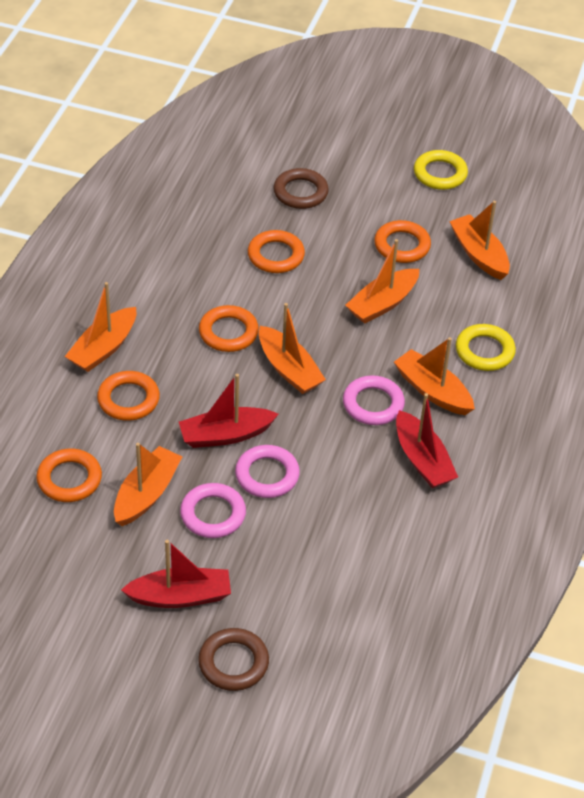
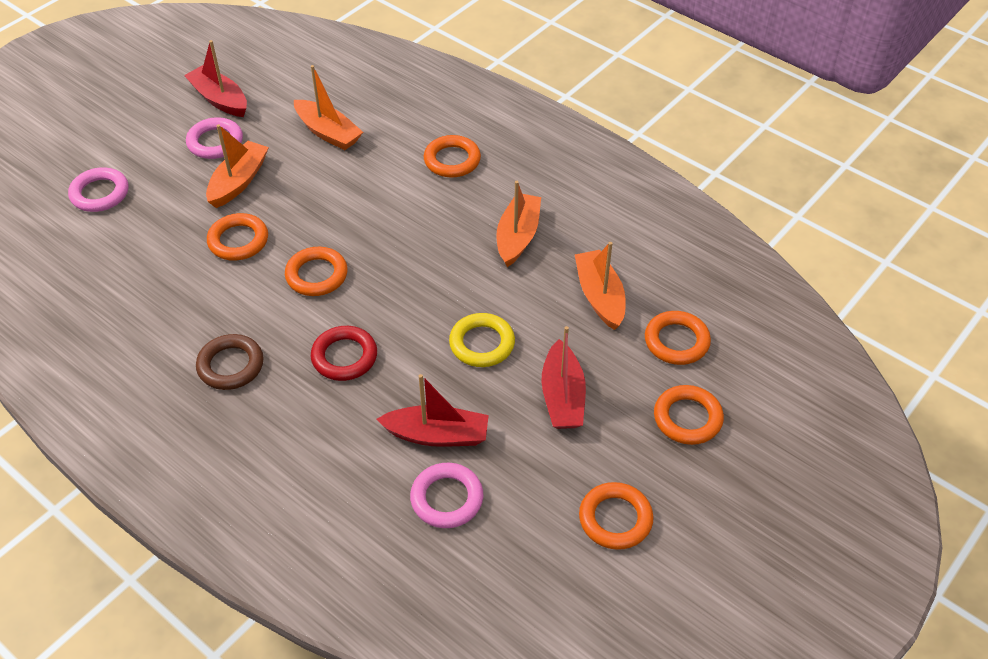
brown ring: [198,628,269,691] [273,168,329,209] = 2 -> [196,334,264,390] = 1
orange boat: [65,282,136,372] [114,443,182,526] [259,303,326,394] [345,239,419,324] [394,337,475,415] [449,201,510,280] = 6 -> [206,124,269,208] [294,65,363,150] [497,181,541,267] [575,242,626,330] = 4
orange ring: [36,449,102,502] [97,371,160,421] [199,305,259,352] [248,230,305,273] [374,220,431,263] = 5 -> [207,213,268,261] [285,247,348,296] [424,135,481,178] [579,482,654,550] [645,311,711,365] [654,385,724,445] = 6
red ring: none = 0 -> [311,326,377,381] = 1
yellow ring: [414,150,468,190] [456,324,516,371] = 2 -> [449,313,515,367] = 1

